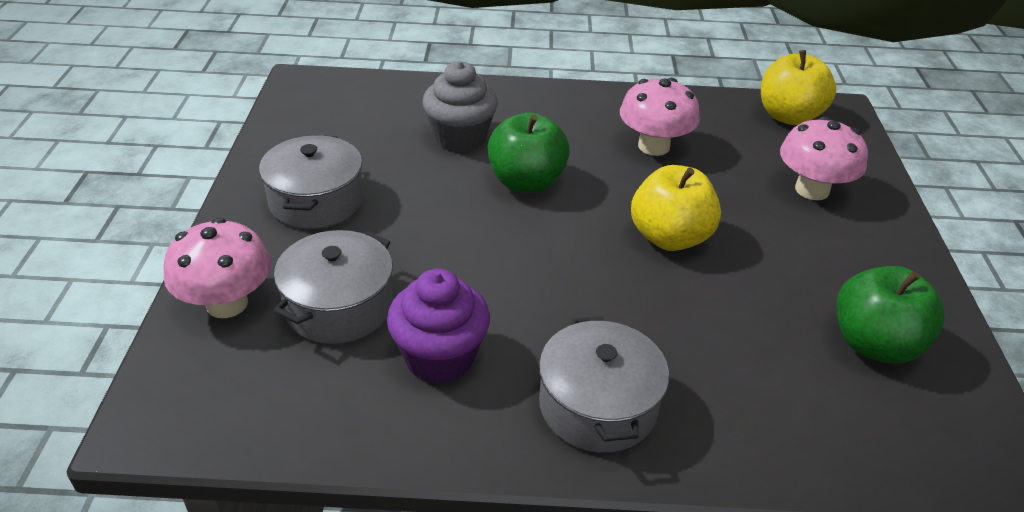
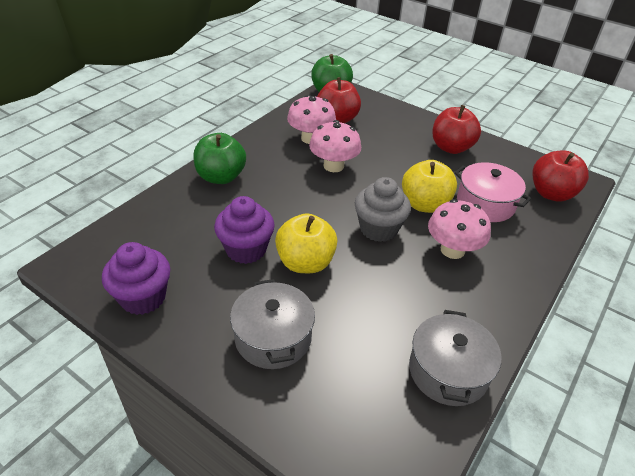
grey pot: [259,135,363,229] [273,230,393,344] [539,316,669,453] = 3 -> [230,279,315,369] [409,310,501,406] = 2
pink pot: none = 0 -> [454,162,531,222] = 1
purple cupcake: [387,269,490,383] = 1 -> [102,242,170,315] [214,196,275,264] = 2
red apple: none = 0 -> [317,77,361,123] [432,105,481,154] [532,150,589,202] = 3

